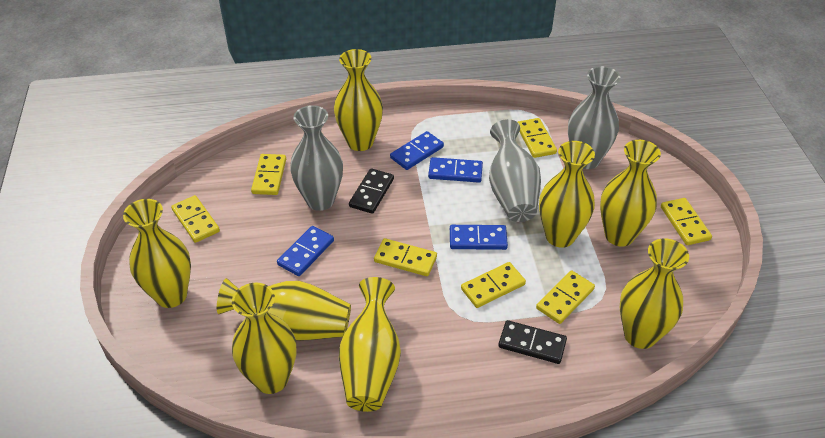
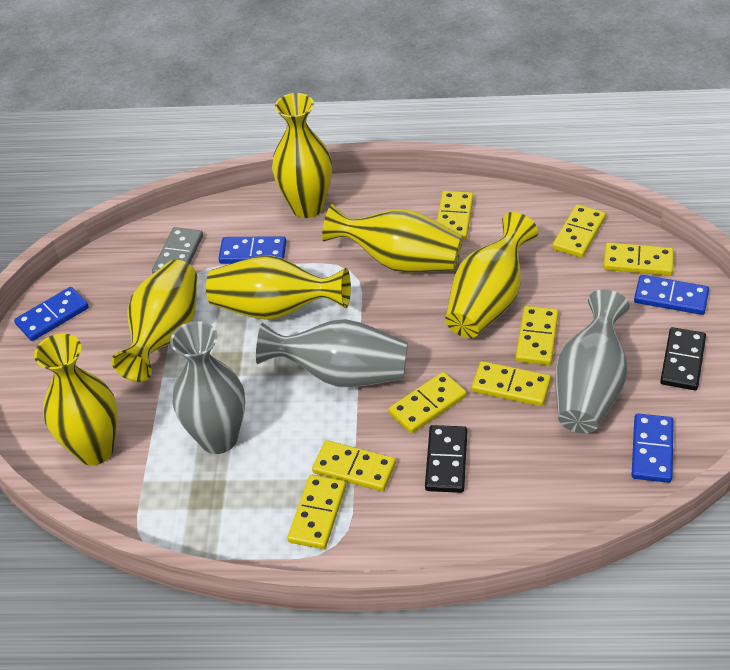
grey domino: none = 0 -> [152,227,203,274] = 1
yellow domino: [171,195,220,243] [251,154,286,195] [374,238,437,276] [461,262,526,308] [518,118,557,158] [536,270,595,324] [661,198,712,245] = 7 -> [287,475,346,549] [312,440,396,491] [388,372,467,434] [437,191,474,240] [472,361,551,406] [515,306,559,365] [552,204,606,258] [603,242,674,276] = 8
yellow vase: [123,199,191,308] [217,278,351,341] [232,283,296,394] [334,49,383,151] [339,277,401,412] [539,141,595,248] [600,140,661,247] [620,238,689,349] = 8 -> [34,334,118,465] [112,260,197,382] [206,255,351,320] [272,93,332,218] [322,204,463,272] [445,212,538,338] = 6

